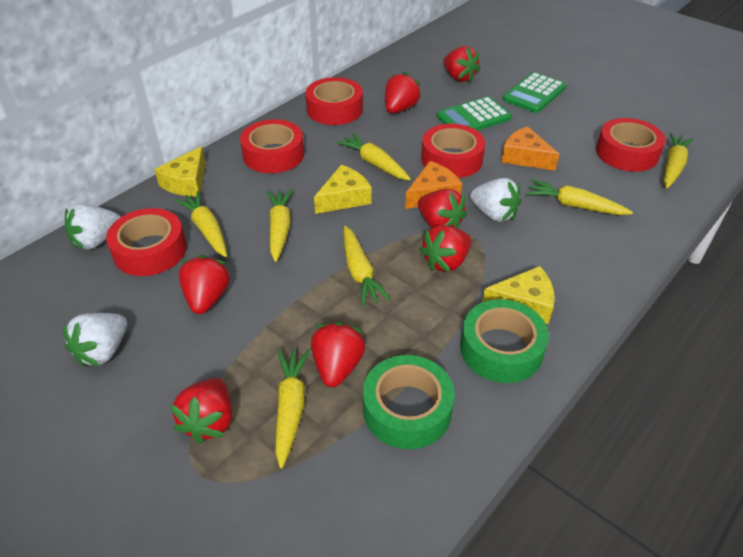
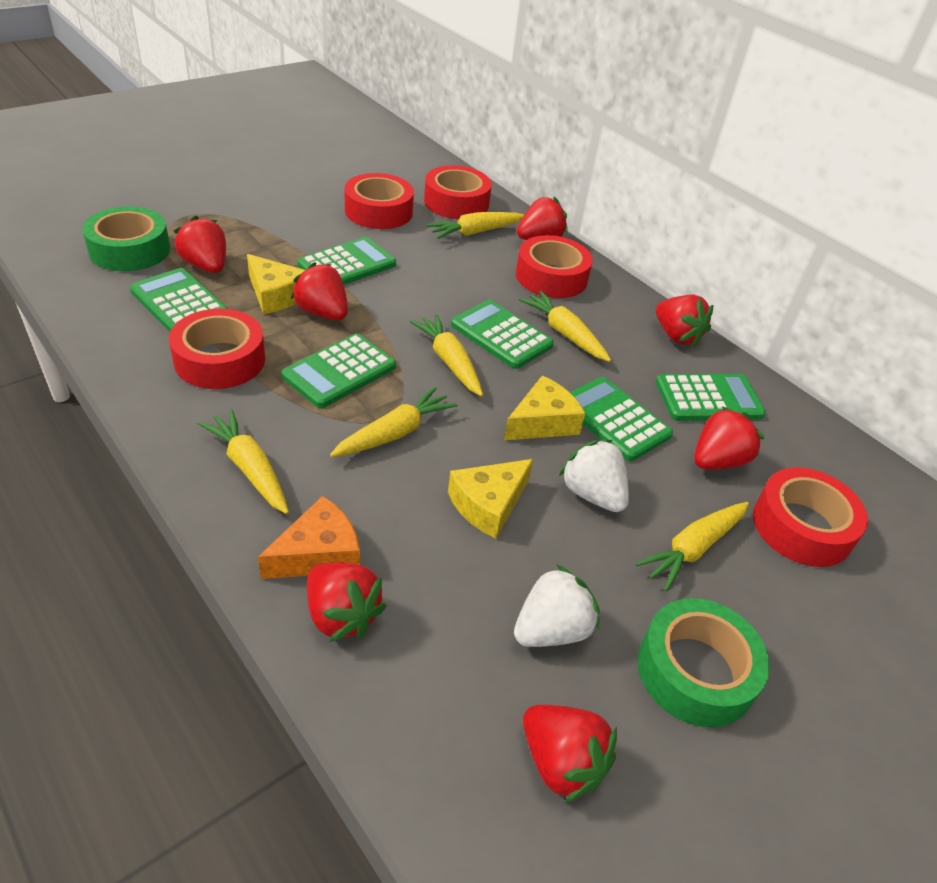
green calculator: [437,97,512,131] [503,72,566,113] = 2 -> [130,268,228,332] [281,333,396,408] [298,237,396,285] [451,300,554,369] [569,377,673,461] [656,374,766,421] = 6
orange cheese: [405,161,462,209] [501,126,559,171] = 2 -> [258,496,360,579] = 1
white strawberry: [63,313,127,367] [65,204,121,250] [470,178,521,222] = 3 -> [514,564,600,647] [559,440,629,512] = 2
yellow carrot: [175,191,227,257] [267,189,293,262] [275,349,310,468] [336,133,411,181] [343,226,391,307] [526,179,633,215] [663,133,694,188] = 7 -> [198,409,289,514] [330,387,458,457] [409,314,483,396] [426,212,524,239] [519,291,611,362] [635,502,749,592] = 6

